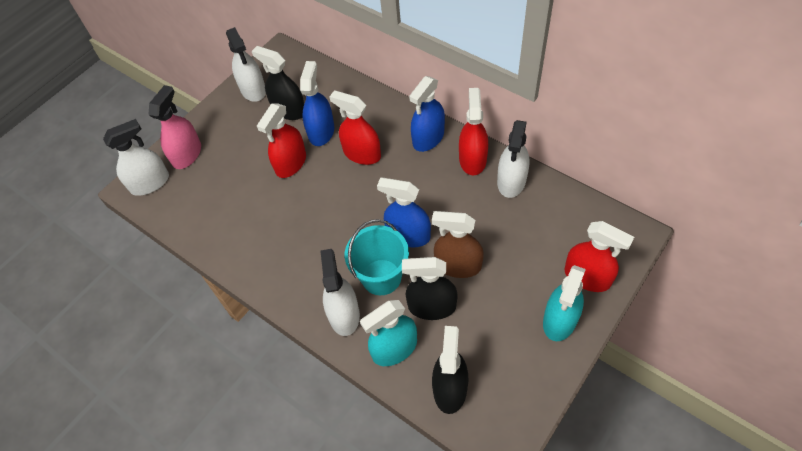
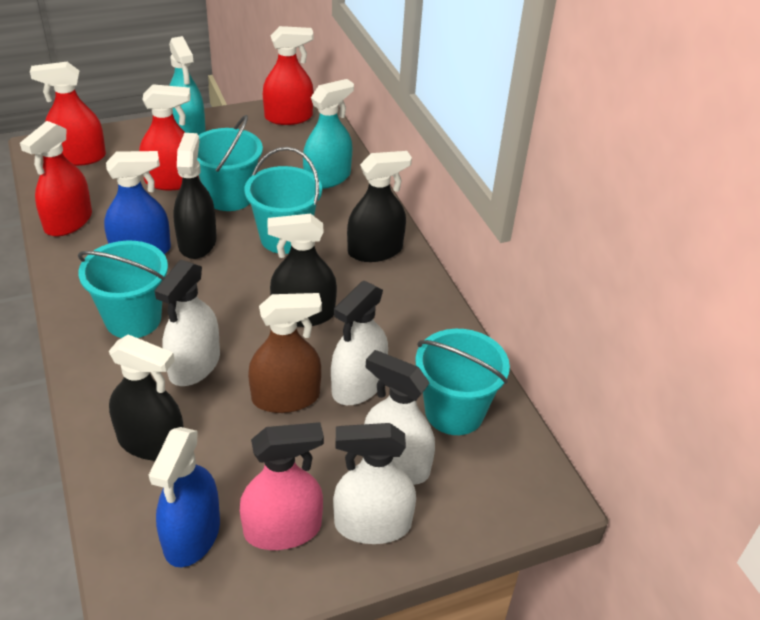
black spray bottle: [252,46,304,120] [402,257,458,320] [432,326,468,414] = 3 -> [109,334,184,461] [173,133,217,259] [268,214,337,327] [347,151,412,262] = 4
blue spray bottle: [300,61,334,146] [377,178,431,247] [409,76,445,152] = 3 -> [104,151,171,254] [149,427,220,567] = 2
turquoise bucket: [345,219,409,295] = 1 -> [78,241,168,338] [197,115,263,211] [245,147,322,254] [416,329,510,435] = 4

